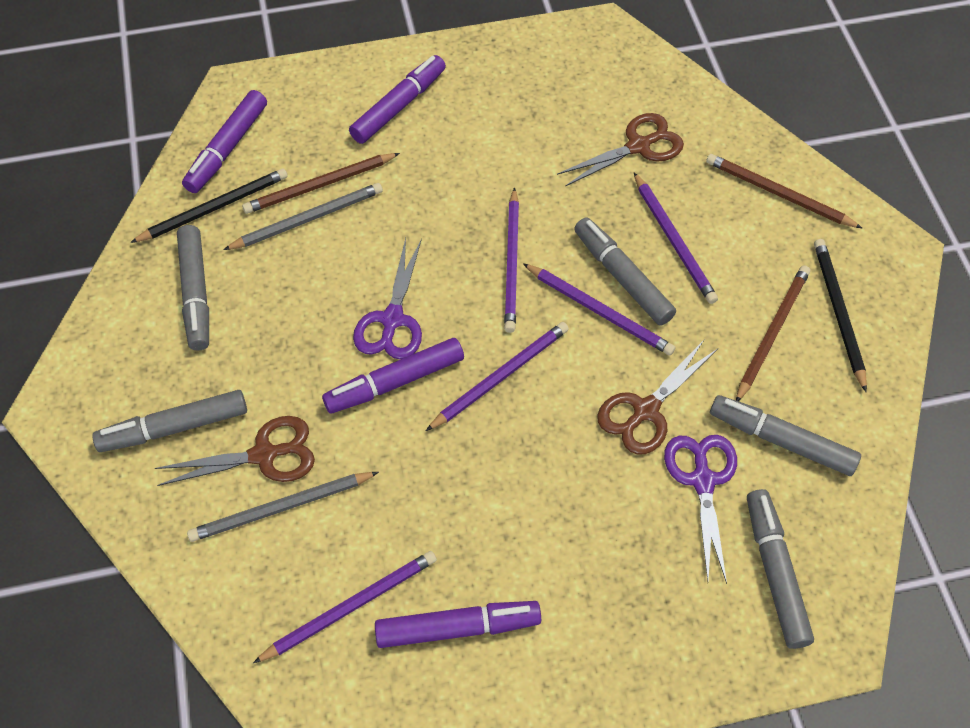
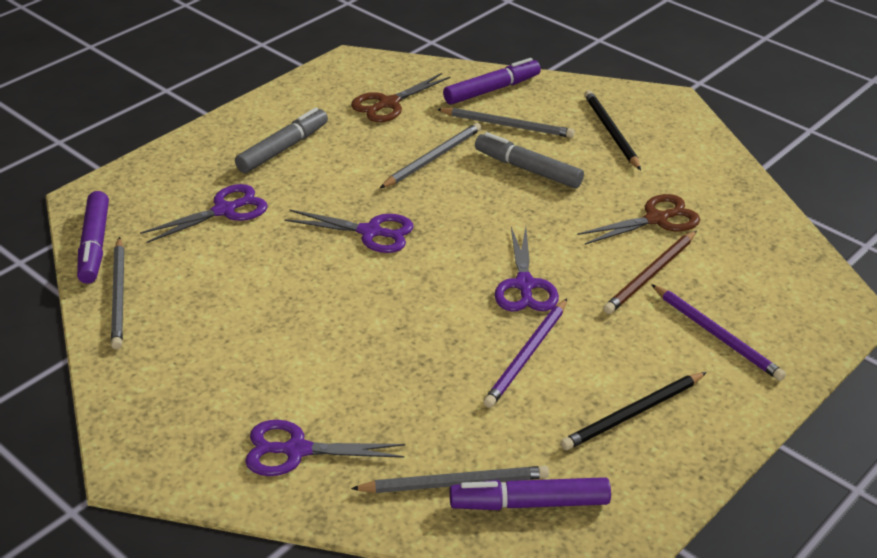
brown pencil: [242,153,400,214] [706,154,862,228] [736,265,810,401] = 3 -> [603,230,697,314] = 1
brown scissors: [155,416,315,486] [557,113,684,186] [597,340,718,454] = 3 -> [351,73,451,122] [577,194,700,245] = 2
grey marker: [92,390,247,452] [177,225,209,351] [574,217,676,326] [710,395,861,476] [747,489,814,649] = 5 -> [235,108,328,173] [475,132,584,188] = 2
grey pencil: [187,472,379,542] [223,183,383,250] = 2 -> [111,237,124,349] [351,466,549,493] [380,123,481,188] [437,108,575,138] = 4
purple marker: [182,90,267,193] [322,338,464,414] [349,55,446,144] [375,601,541,648] = 4 -> [77,191,109,284] [443,58,541,104] [450,477,611,510] = 3
purple pencil: [253,551,437,663] [426,322,569,431] [504,187,519,333] [523,263,675,356] [634,173,718,304] = 5 -> [483,299,567,408] [651,284,786,381] = 2
purple scissors: [353,238,422,360] [664,435,737,584] = 2 -> [140,184,268,243] [245,420,405,476] [284,209,414,253] [494,227,559,312] = 4

